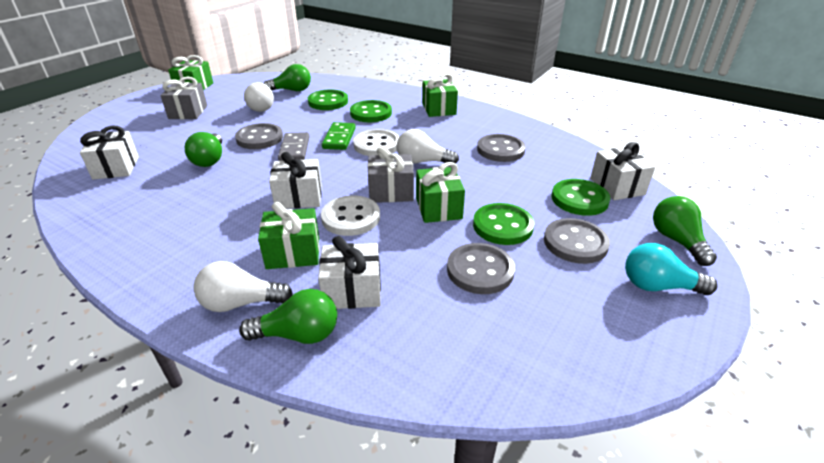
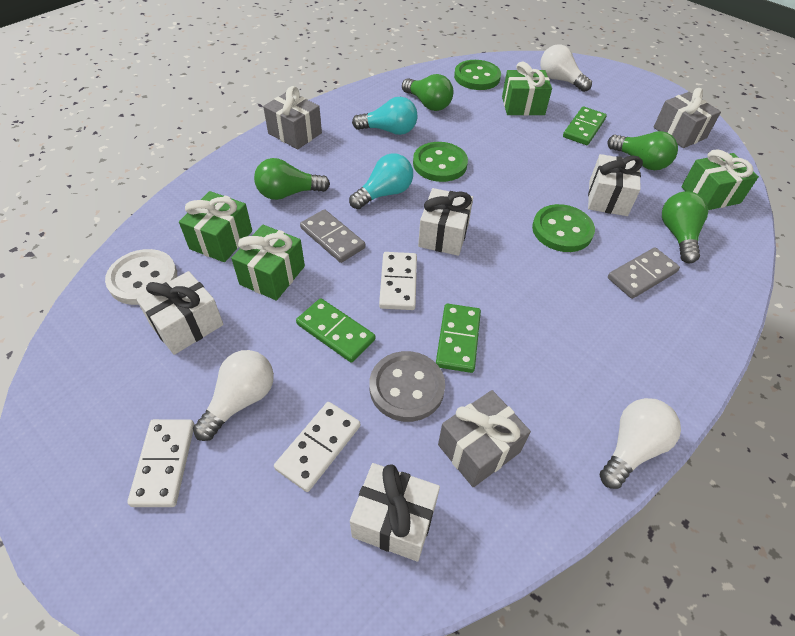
green button: [308,90,348,110] [350,100,392,122] [473,203,534,245] [552,179,611,216] = 4 -> [413,142,468,182] [454,60,501,90] [532,204,595,252] = 3
green domino: [322,122,356,150] = 1 -> [296,298,375,362] [436,304,481,373] [563,106,607,145] = 3
grey button: [235,123,283,149] [447,243,515,294] [477,134,526,162] [544,218,610,264] = 4 -> [369,351,445,422] = 1
grey domino: [278,132,309,161] = 1 -> [300,209,365,263] [608,247,680,299] = 2
grey gift: [161,77,207,119] [367,146,414,203] = 2 -> [263,86,322,149] [438,390,531,487] [654,88,721,148] = 3
turquoise light bulb: [625,243,717,295] = 1 -> [349,153,413,209] [352,97,417,135] = 2
white button: [321,196,380,236] [353,129,399,156] = 2 -> [105,249,177,305] = 1
white domino: none = 0 -> [127,419,195,507] [274,402,360,492] [379,252,417,310] = 3

